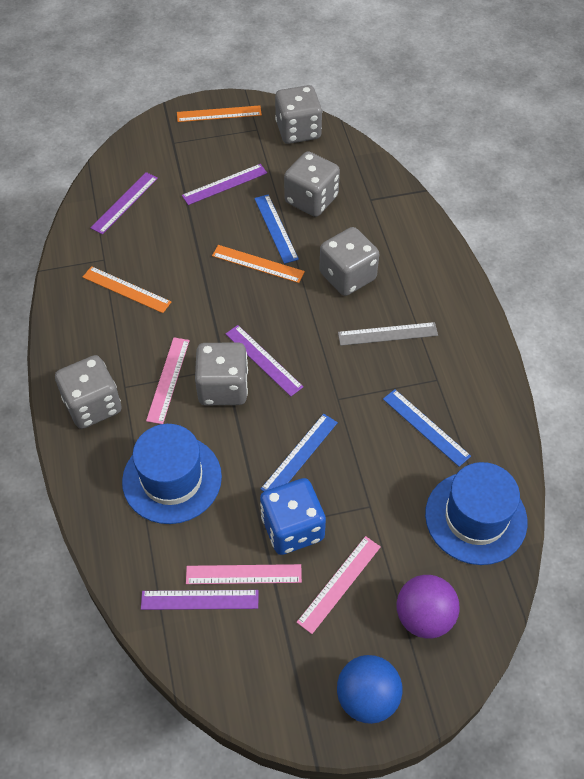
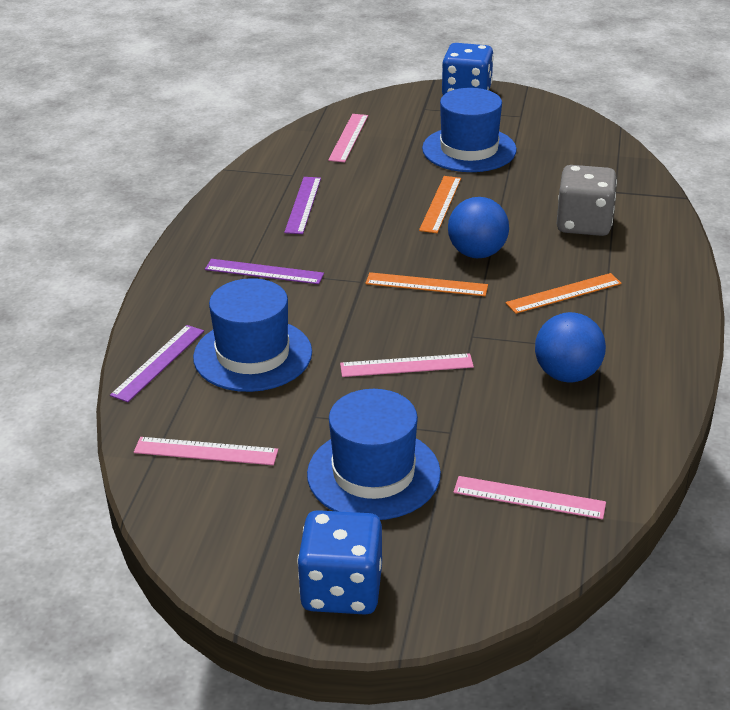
blue ball: [337,655,402,724] = 1 -> [448,197,509,258] [535,312,606,382] = 2
blue dice: [260,478,326,555] = 1 -> [297,510,382,615] [442,43,494,95] = 2
blue hat: [122,424,222,524] [425,462,528,565] = 2 -> [193,278,312,392] [307,389,441,520] [422,88,517,172] = 3
blue ruler: [254,195,299,264] [261,414,338,492] [383,389,471,467] = 3 -> none = 0
grey dice: [55,355,122,429] [195,342,248,405] [275,85,322,144] [284,151,340,217] [319,227,379,296] = 5 -> [557,165,617,236] = 1
grey ruler: [338,322,438,346] = 1 -> none = 0
pink ruler: [146,338,190,424] [186,564,302,584] [297,536,381,634] = 3 -> [134,437,278,465] [328,114,368,162] [340,353,474,377] [453,476,606,519] = 4
purple ball: [396,575,460,638] = 1 -> none = 0
purple ruler: [90,172,158,234] [141,590,258,610] [182,164,267,205] [226,325,303,396] = 4 -> [110,325,204,402] [205,259,324,284] [284,177,321,234] = 3

